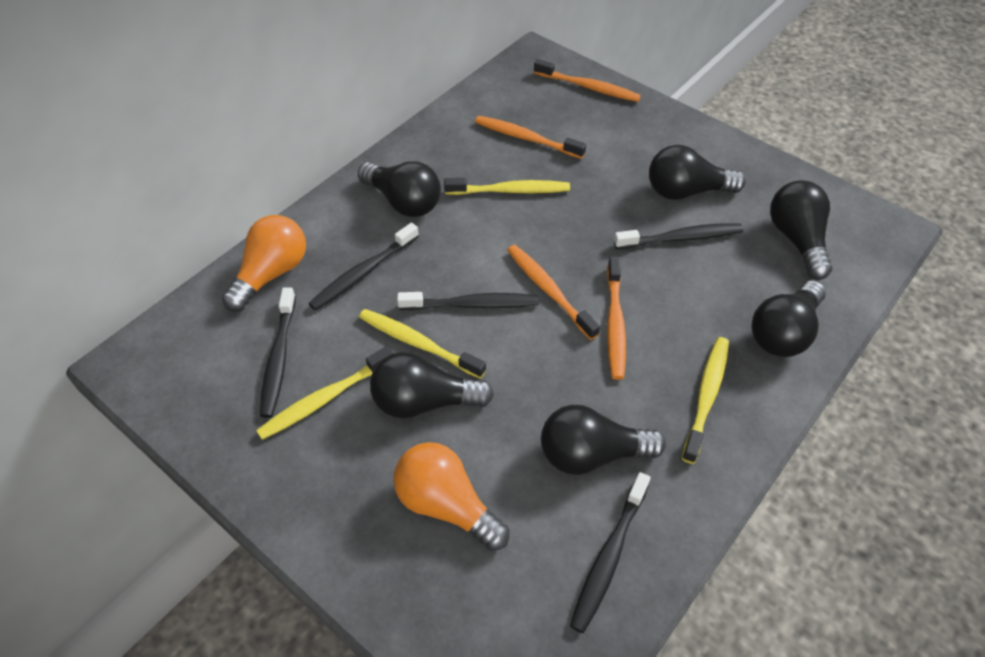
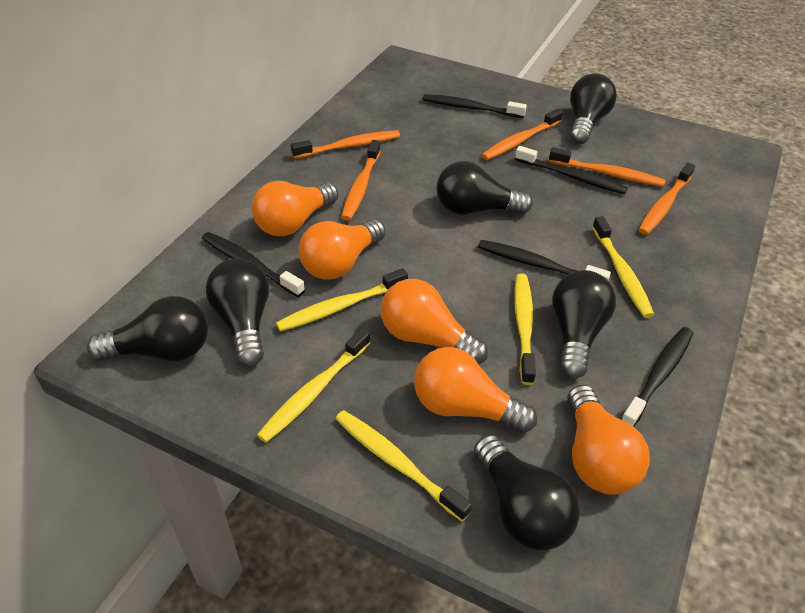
orange light bulb: [222,215,306,312] [394,442,509,551] = 2 -> [252,181,338,236] [299,219,386,280] [381,279,488,364] [414,347,537,433] [568,385,650,494] = 5
orange toothbrush: [475,116,586,159] [507,245,600,340] [534,59,641,102] [607,256,626,380] = 4 -> [291,130,400,159] [341,140,381,221] [482,109,563,160] [549,147,665,187] [638,163,695,235] = 5
yellow toothbrush: [256,346,393,440] [359,309,486,379] [444,178,570,195] [682,337,729,464] = 4 -> [257,328,370,443] [276,268,408,332] [335,410,472,521] [514,273,536,385] [592,216,654,318] = 5

